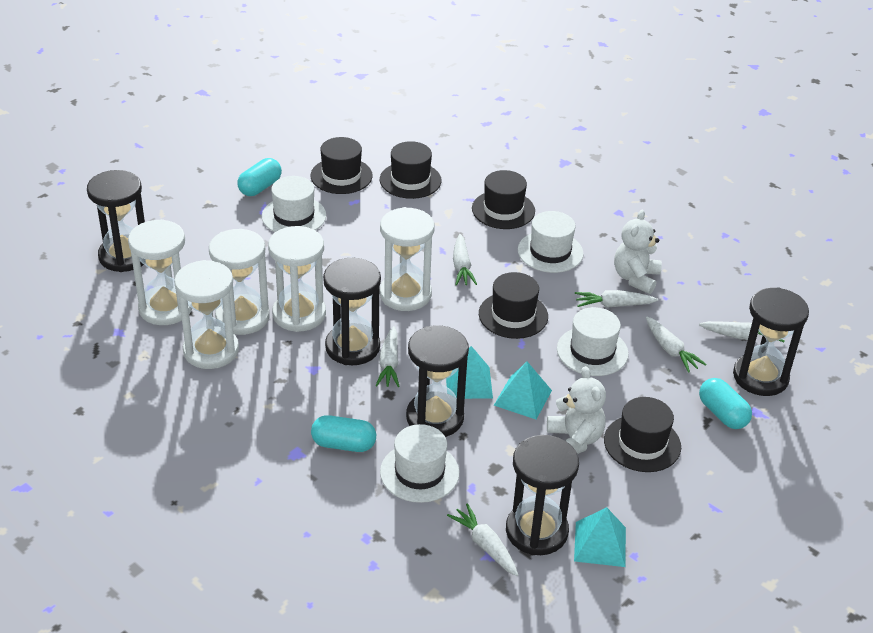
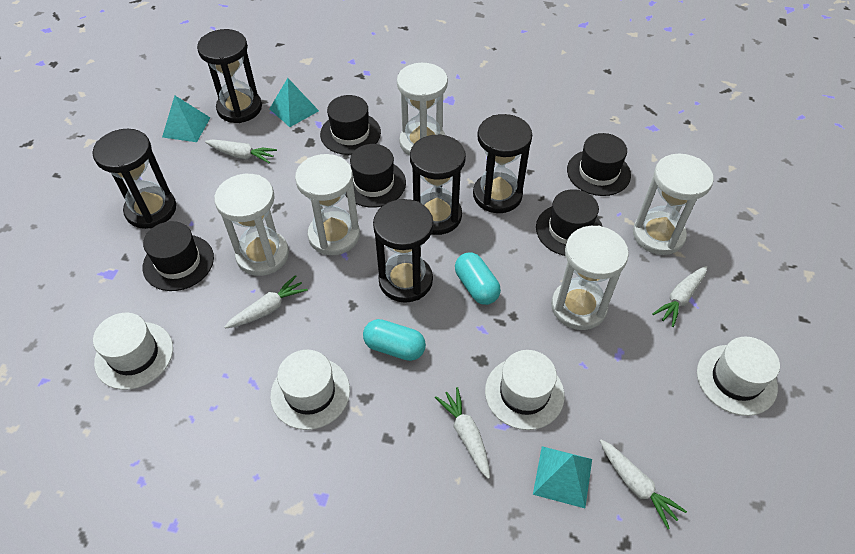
turquoise capsule: [237,158,282,196] [311,415,376,452] [699,378,752,429] = 3 -> [363,319,426,361] [455,253,501,305] = 2
white carrot: [375,326,400,387] [447,503,518,576] [453,234,477,286] [575,290,658,308] [646,317,707,373] [699,321,785,342] = 6 -> [205,139,277,164] [224,275,308,329] [435,387,490,479] [600,439,687,529] [652,266,707,327] = 5
white teddy bear: [547,366,606,454] [614,210,662,294] = 2 -> none = 0

